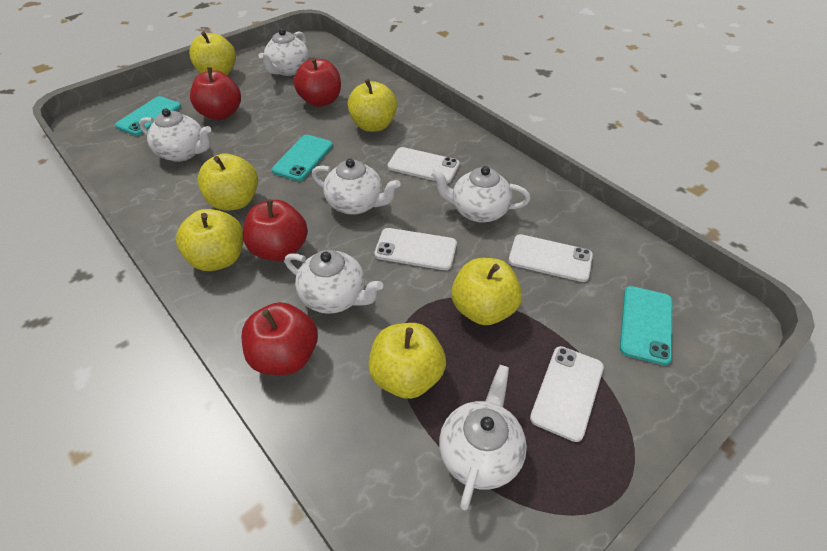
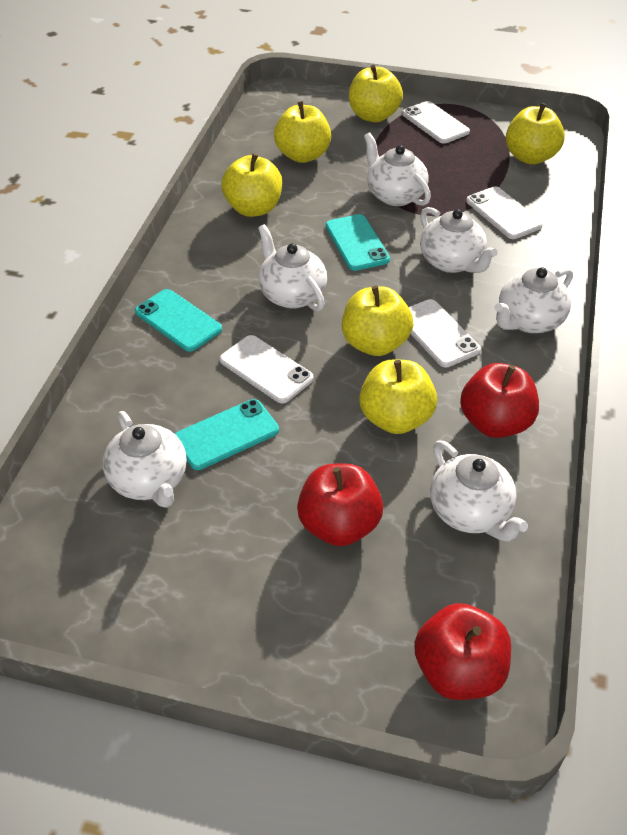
red apple: [190,67,241,120] [241,302,318,375] [243,199,308,261] [294,57,341,107] = 4 -> [297,463,383,546] [414,603,511,700] [460,363,539,438] = 3

